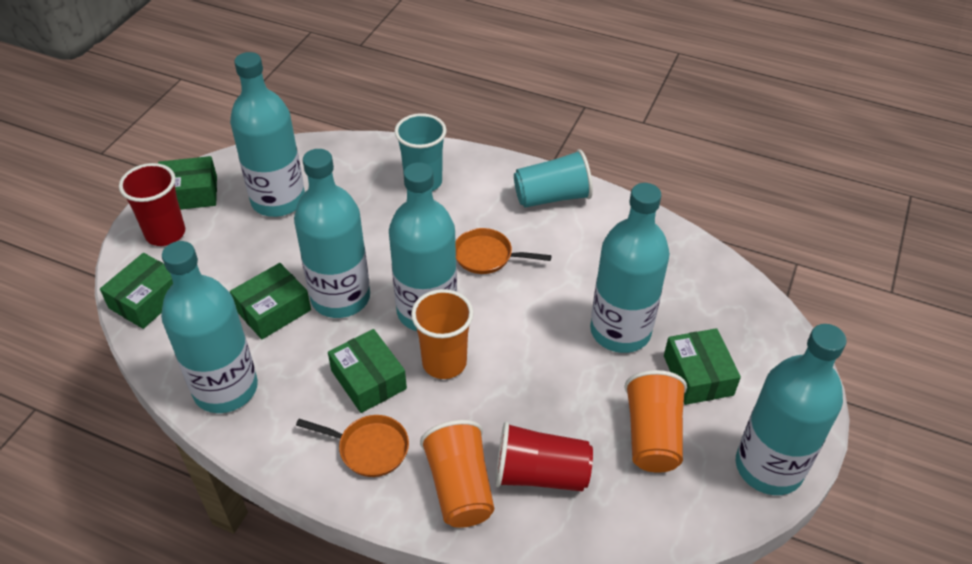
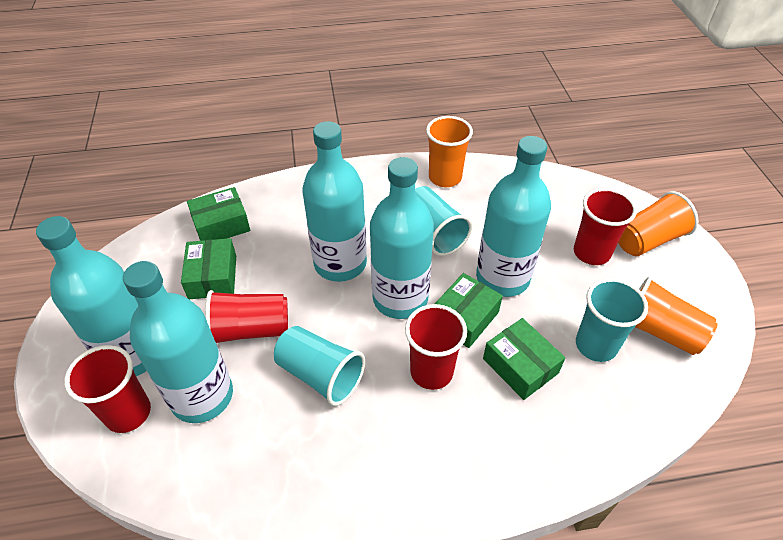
green box: [100,253,173,329] [158,156,217,210] [230,263,311,339] [328,329,407,413] [664,328,741,405] = 5 -> [181,238,236,299] [187,187,250,241] [435,273,503,348] [483,318,565,400] = 4
orange pan: [296,415,409,477] [455,228,552,274] = 2 -> none = 0
red cup: [119,163,185,246] [495,421,593,491] = 2 -> [64,345,151,433] [205,290,288,343] [405,304,467,390] [574,188,637,265] = 4
turquoise bottle: [161,241,258,413] [230,52,305,217] [294,149,370,318] [389,162,457,331] [590,183,670,353] [736,324,847,495] = 6 -> [36,216,147,376] [123,261,233,423] [302,121,367,282] [370,157,434,319] [476,136,551,297] = 5
turquoise cup: [394,113,447,191] [514,149,593,207] = 2 -> [274,326,365,406] [415,186,472,256] [576,278,648,362] = 3

